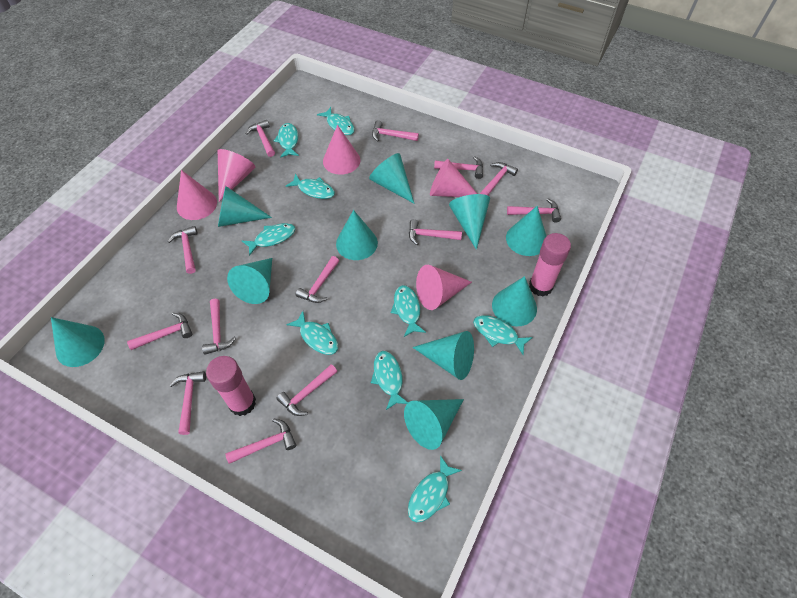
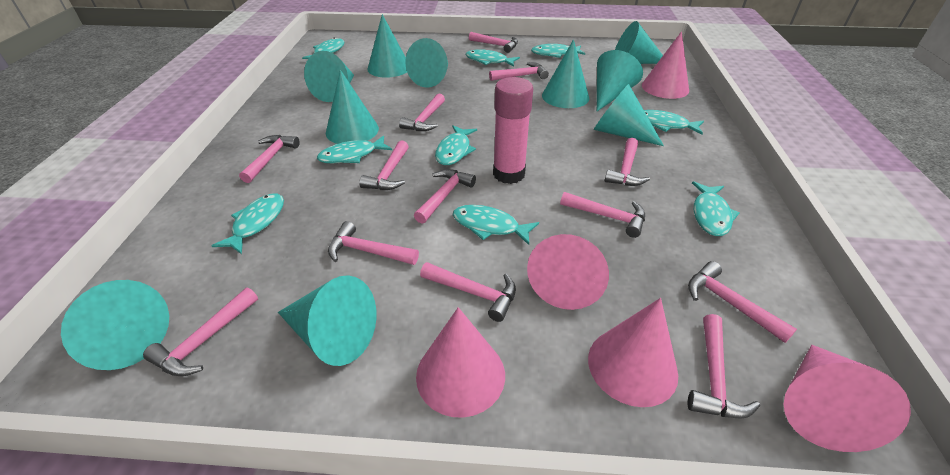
pink glue stick: [206,356,256,416] [529,233,571,297] = 2 -> [493,77,533,184] = 1

